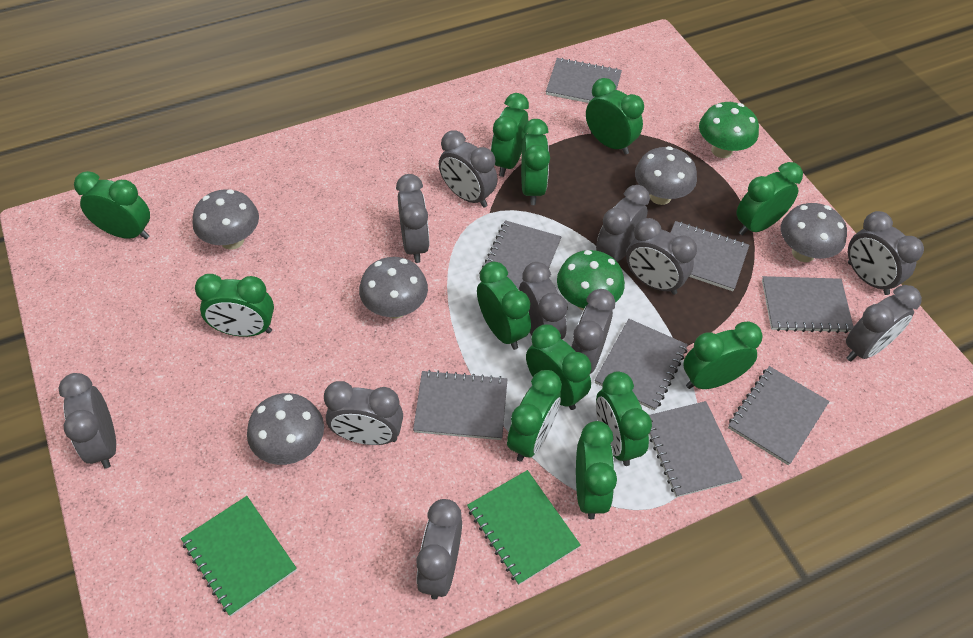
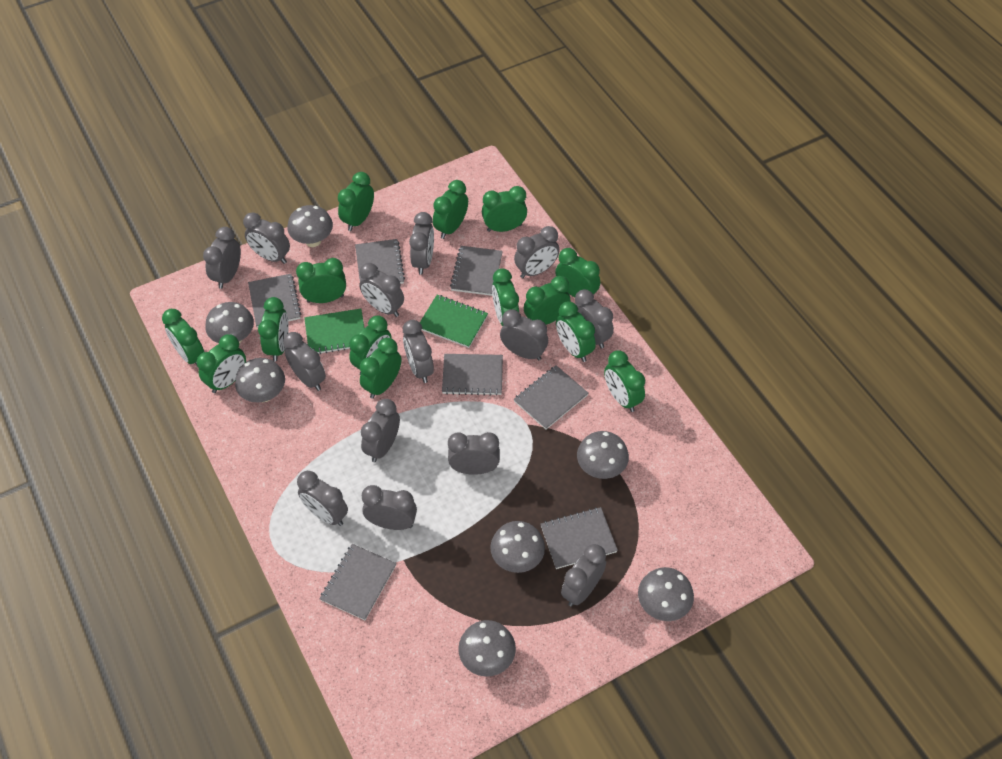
green clock: [74,171,150,239] [195,274,274,337] [477,262,531,350] [491,93,529,177] [507,370,562,462] [521,119,550,205] [526,324,591,410] [576,421,617,519] [586,78,644,155] [596,371,652,466] [683,321,763,389] [736,162,803,236] = 12 -> [162,309,204,365] [197,334,246,393] [258,297,289,362] [296,258,346,303] [338,172,374,231] [349,316,392,375] [360,338,401,399] [433,180,468,239] [482,186,527,232] [492,268,519,326] [524,276,570,325] [555,248,600,297] [556,301,596,362] [604,350,645,412] = 14
green mushroom: [557,250,625,310] [699,102,759,158] = 2 -> none = 0
grey clock: [59,373,116,469] [324,381,403,445] [396,174,430,263] [416,499,462,599] [439,130,498,208] [519,262,568,339] [571,289,615,374] [596,185,650,262] [626,218,697,295] [846,285,922,361] [848,211,924,295] = 11 -> [203,227,241,289] [243,213,290,264] [283,332,326,391] [297,471,348,526] [359,263,404,317] [361,399,400,462] [362,485,417,530] [403,320,434,383] [409,212,434,275] [448,432,500,475] [500,309,548,361] [514,226,560,278] [561,544,606,606] [575,290,614,349] = 14
grey mushroom: [192,189,259,250] [247,393,324,465] [359,257,428,319] [635,146,697,205] [781,203,847,262] = 5 -> [205,302,254,344] [235,358,285,403] [287,205,333,247] [458,620,516,677] [490,521,545,573] [577,431,629,479] [638,567,694,621] = 7
grey notebook: [413,370,507,440] [479,220,562,290] [546,58,622,103] [595,319,688,411] [649,401,743,497] [671,221,749,291] [728,366,829,465] [762,276,854,333] = 8 -> [248,274,302,328] [320,544,397,620] [355,239,405,284] [442,354,503,396] [450,246,503,296] [514,365,588,429] [540,507,618,569] = 7

